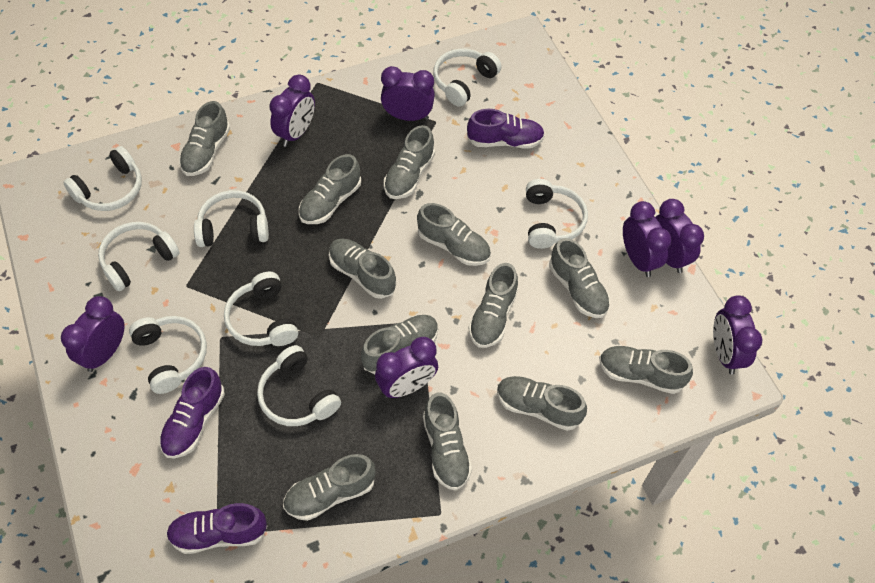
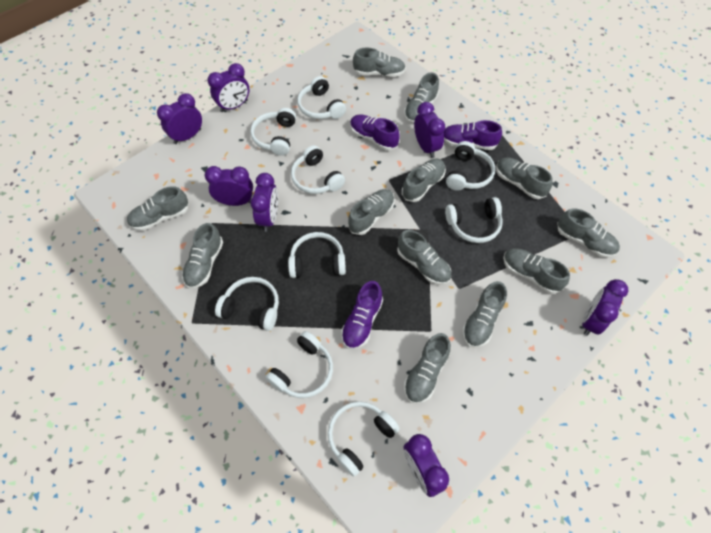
white headphones: [63,146,142,211] [98,222,180,291] [129,316,207,394] [194,190,269,247] [224,272,298,346] [257,345,341,426] [433,48,502,107] [526,179,588,249] = 8 -> [215,277,279,331] [250,108,296,156] [265,331,333,398] [288,232,346,278] [291,145,345,194] [297,76,346,119] [328,401,400,476] [445,197,503,243] [446,141,495,191] = 9

